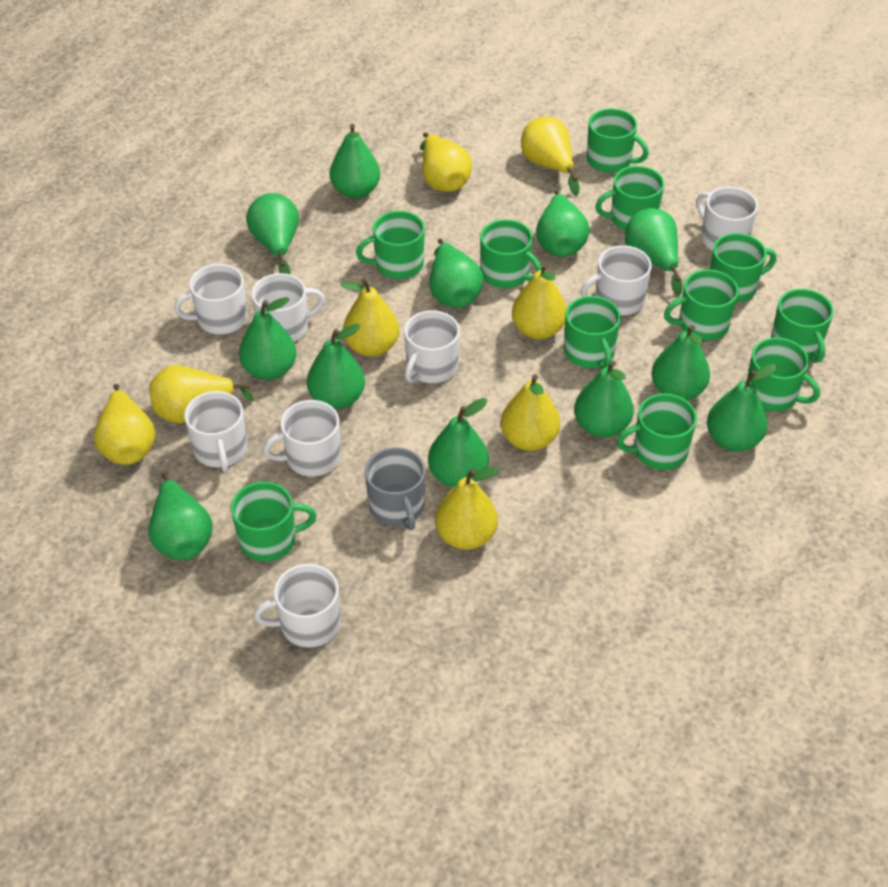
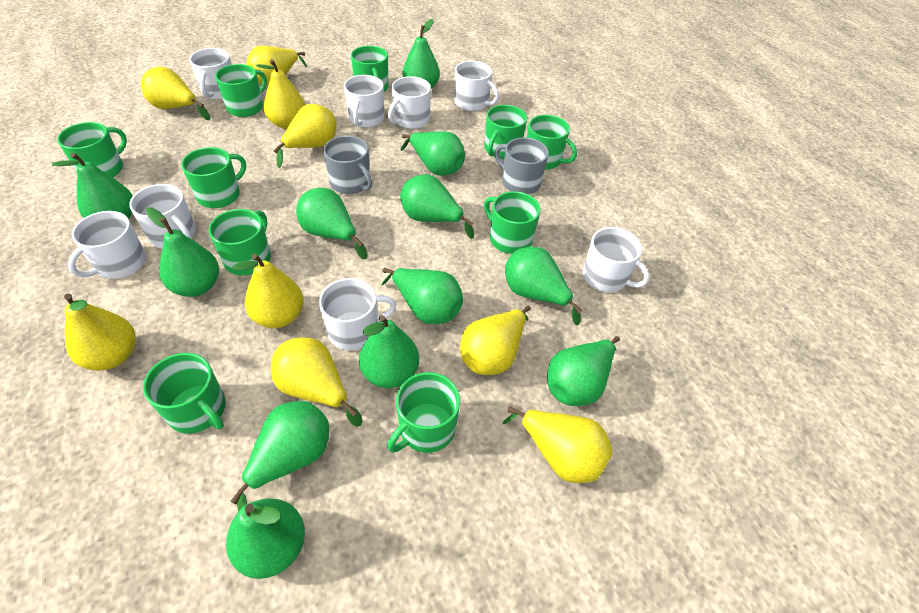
green mug: [231,481,317,562] [356,211,425,279] [480,219,542,288] [564,296,621,369] [587,108,649,173] [595,166,664,231] [617,393,697,470] [664,269,739,341] [710,233,777,303] [747,338,820,412] [771,289,834,363] = 11 -> [57,122,127,177] [143,353,226,434] [181,147,246,208] [209,209,271,276] [215,64,267,117] [351,46,389,92] [387,372,460,453] [484,105,527,159] [484,191,541,254] [527,115,577,170] = 10
grey mug: [365,447,425,530] = 1 -> [323,136,372,194] [495,138,549,194] = 2
yellow pear: [94,384,156,465] [149,365,254,424] [341,278,399,357] [420,132,472,192] [435,467,500,550] [501,374,560,451] [512,263,567,340] [521,116,580,196] = 8 -> [64,294,136,370] [141,67,210,120] [232,254,304,328] [246,46,307,86] [256,59,305,129] [271,337,362,427] [273,104,337,168] [460,306,531,375] [503,406,613,483] = 9

